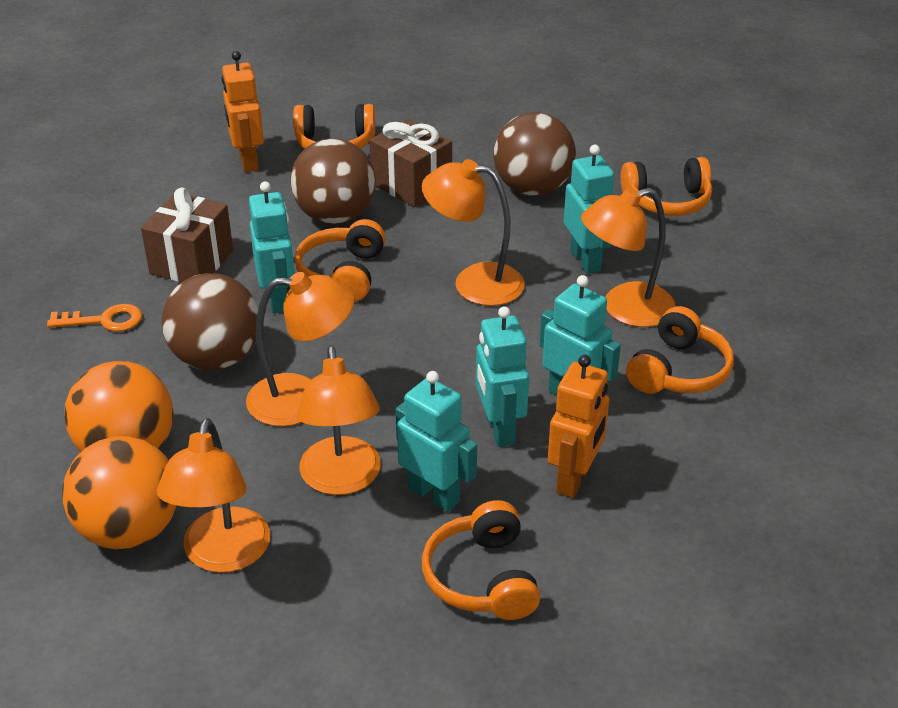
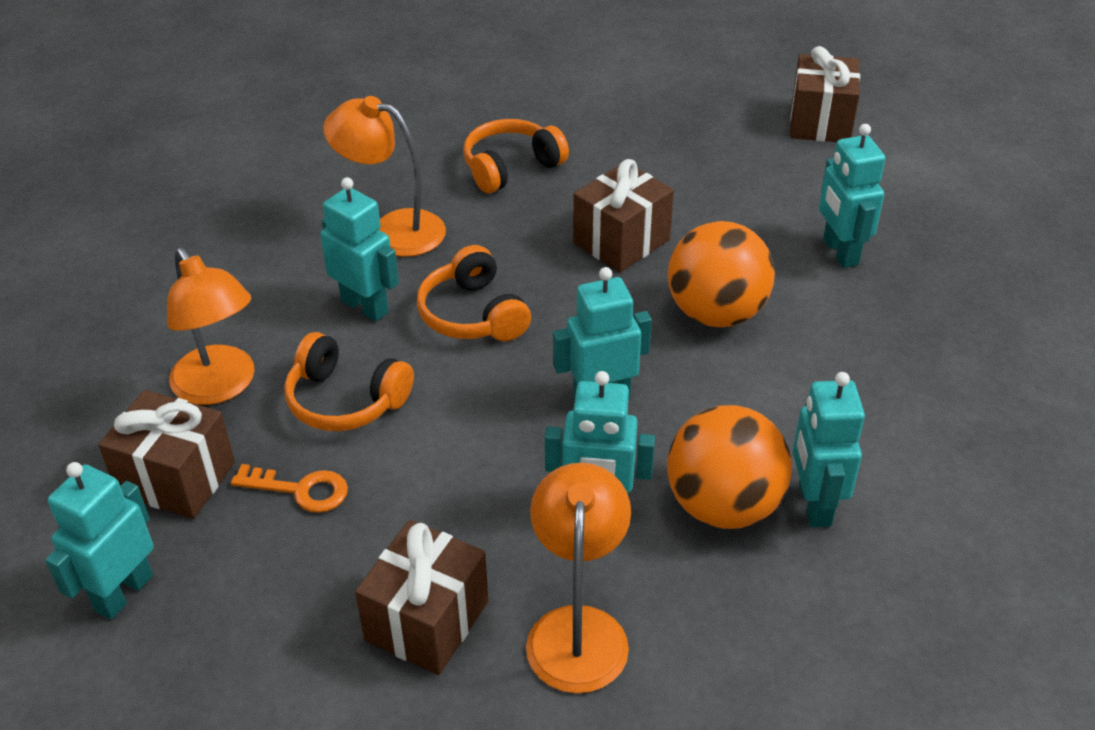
brown ball: [161,273,259,371] [290,138,376,224] [493,112,576,196] = 3 -> none = 0
brown gift: [141,188,233,282] [369,119,452,207] = 2 -> [98,390,235,519] [355,520,489,675] [573,159,674,272] [790,46,860,142] = 4
orange headphones: [293,104,375,149] [294,219,386,302] [422,500,540,620] [621,157,712,216] [626,306,734,394] = 5 -> [284,332,414,431] [417,245,531,341] [463,119,569,193] = 3
orange lamp: [157,418,270,573] [246,272,355,426] [297,345,381,495] [422,159,525,306] [581,188,676,327] = 5 -> [167,248,255,405] [323,96,446,257] [526,463,631,693] = 3
orange robot: [222,51,264,172] [548,355,609,498] = 2 -> none = 0
turquoise robot: [249,181,295,313] [396,371,477,512] [476,306,529,447] [540,275,621,395] [564,145,614,274] = 5 -> [45,462,154,619] [320,177,399,321] [545,371,655,494] [553,267,652,401] [793,372,865,527] [819,124,886,268] = 6

